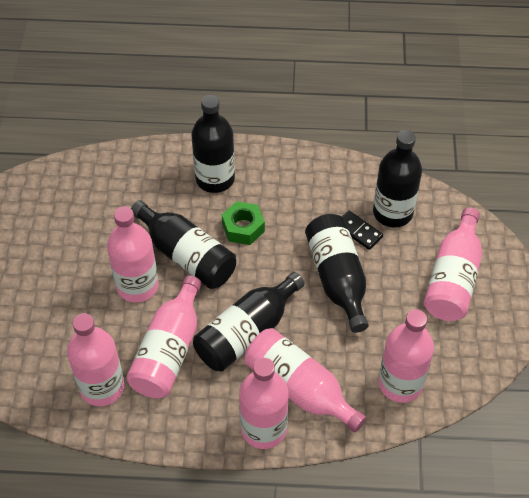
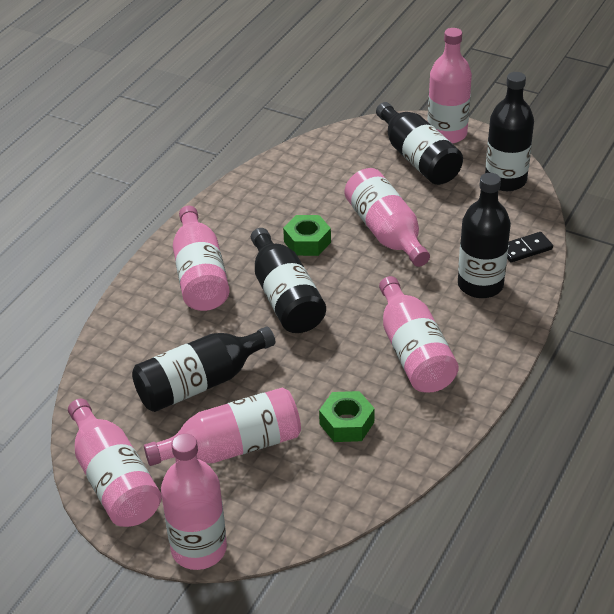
green nut: [222,201,265,245] = 1 -> [283,215,331,256] [319,391,375,442] = 2

